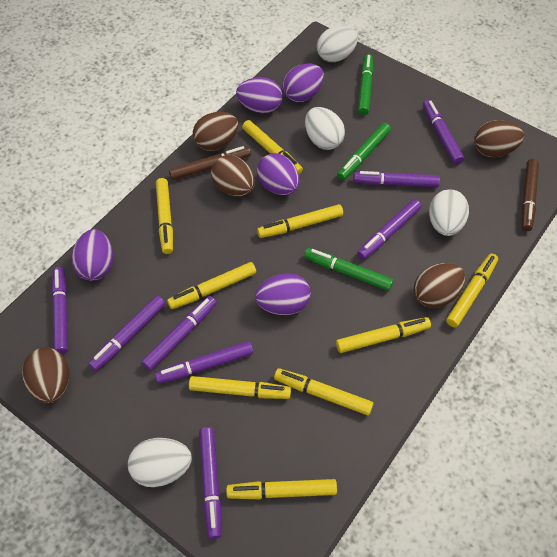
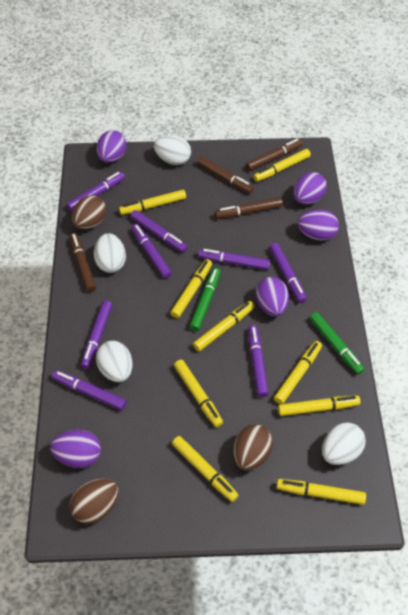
brown egg: [22,347,69,403] [193,112,238,151] [211,155,255,196] [414,263,465,308] [474,120,524,157] = 5 -> [69,478,118,524] [72,195,107,230] [233,424,273,471] = 3
brown marker: [169,146,251,180] [522,159,539,231] = 2 -> [69,233,96,292] [197,156,254,194] [215,197,283,219] [246,139,303,171] = 4
green marker: [304,248,393,291] [337,123,391,181] [358,54,373,115] = 3 -> [190,268,221,331] [310,312,364,374] = 2

